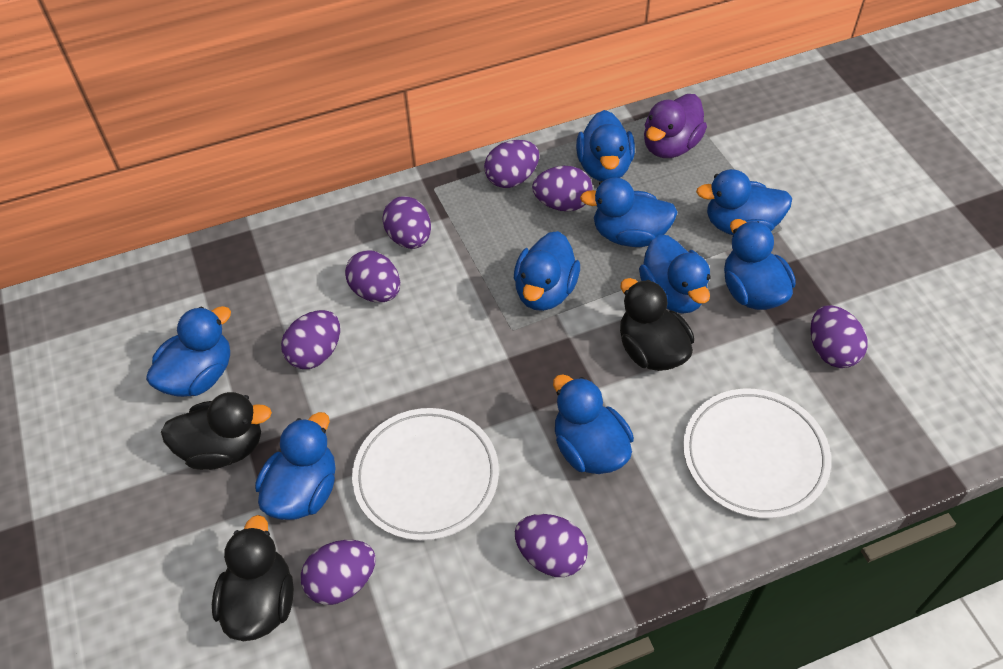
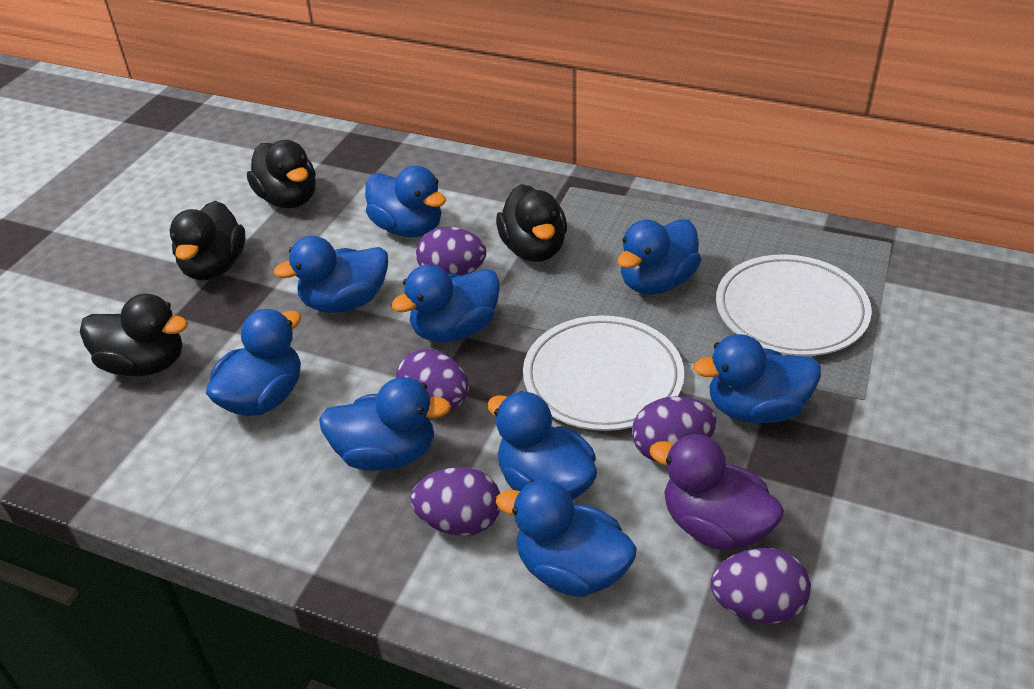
black duck: [161,392,272,470] [212,515,294,641] [620,278,694,371] = 3 -> [80,294,188,377] [170,201,245,281] [247,140,316,208] [496,184,567,262] = 4
purple egg: [281,310,340,369] [301,540,376,605] [345,250,400,302] [382,196,431,249] [484,140,539,188] [515,514,588,577] [532,166,593,211] [810,305,868,368] = 8 -> [396,349,469,410] [410,467,500,536] [416,227,486,276] [632,396,717,462] [711,548,811,623] = 5

